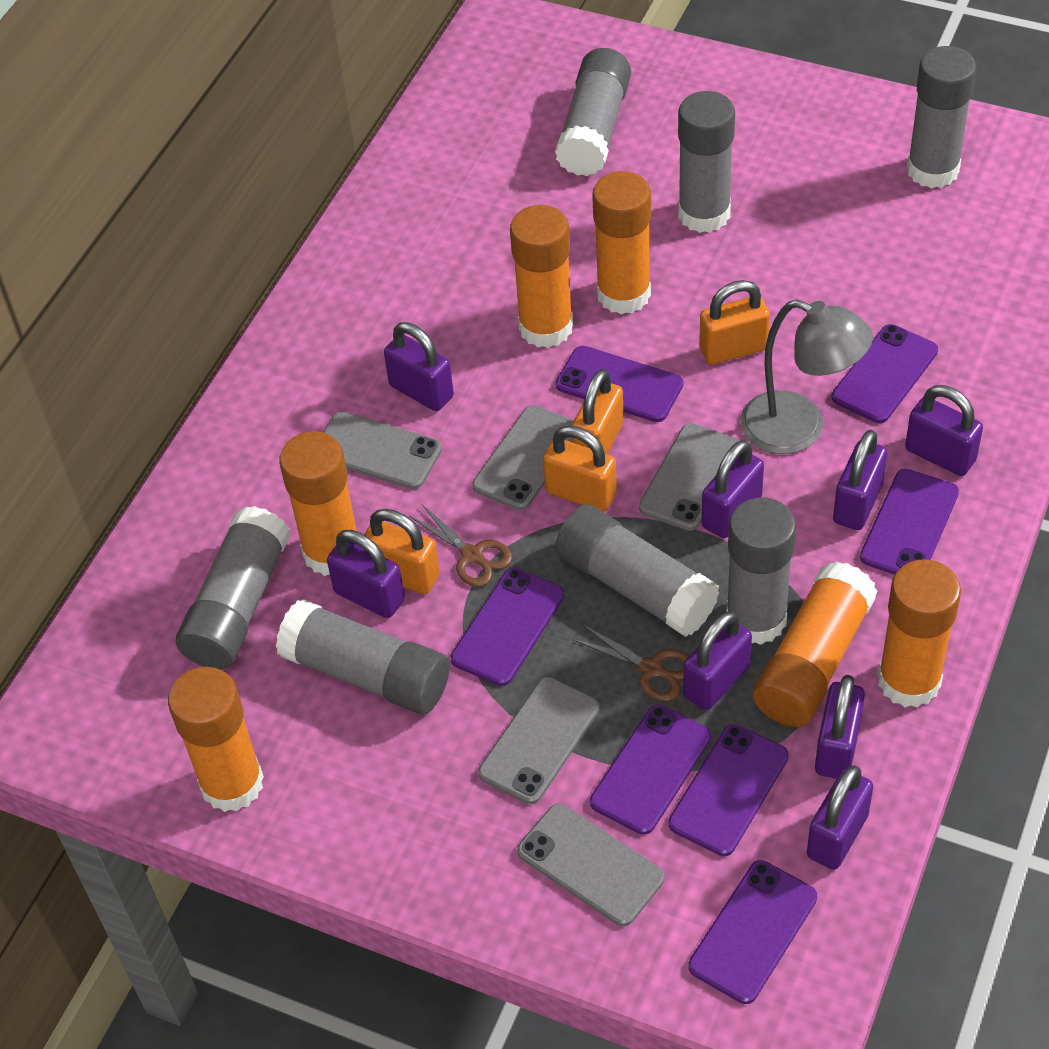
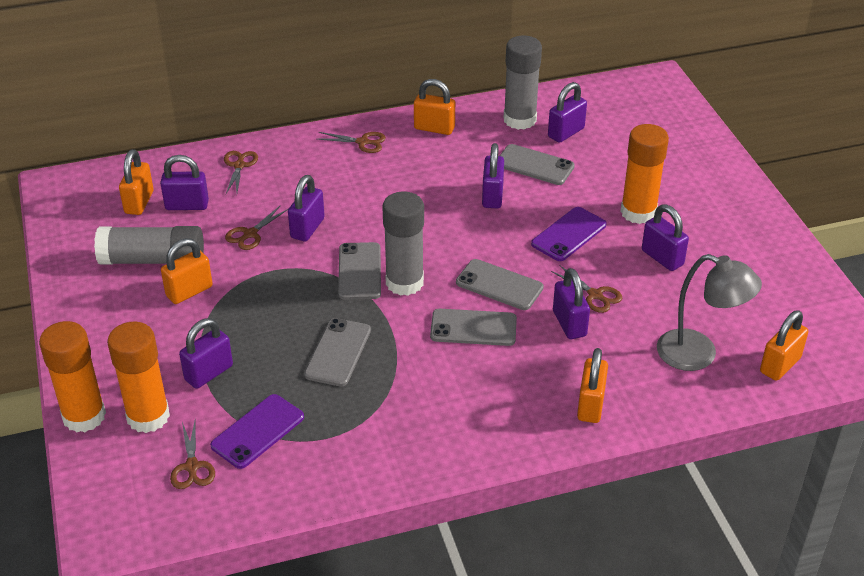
brown scissors: [409,505,512,587] [573,624,689,702] = 2 -> [170,421,215,489] [224,151,258,194] [225,205,288,250] [317,132,386,153] [551,265,622,313] = 5
grey glue stick: [176,506,290,669] [276,599,450,714] [555,48,631,176] [555,504,719,637] [678,91,735,233] [726,497,796,645] [907,46,976,188] = 7 -> [94,226,204,265] [382,191,424,296] [504,35,542,130] = 3
orange glue stick: [168,667,264,812] [279,431,357,576] [510,205,573,348] [592,171,651,314] [753,561,878,727] [878,559,961,707] = 6 -> [39,321,106,433] [107,322,170,433] [620,124,669,224] = 3
orange padlock: [364,509,440,594] [543,426,617,512] [572,369,624,454] [699,280,770,365] = 4 -> [119,149,154,215] [161,238,213,304] [414,79,455,135] [577,348,608,423] [760,310,808,381] = 5
purple padlock: [327,530,405,618] [384,322,454,411] [683,611,752,711] [701,440,764,538] [807,765,873,870] [815,675,865,779] [833,430,887,530] [905,385,983,476] = 8 -> [160,155,209,210] [179,318,233,389] [288,175,325,241] [482,143,504,208] [548,82,587,143] [553,268,590,339] [642,204,689,271] = 7
purple phone: [451,568,564,686] [556,346,683,422] [590,705,711,835] [668,724,789,856] [688,860,817,1004] [832,324,938,423] [860,469,959,575] = 7 -> [210,394,304,469] [531,207,607,261] = 2

